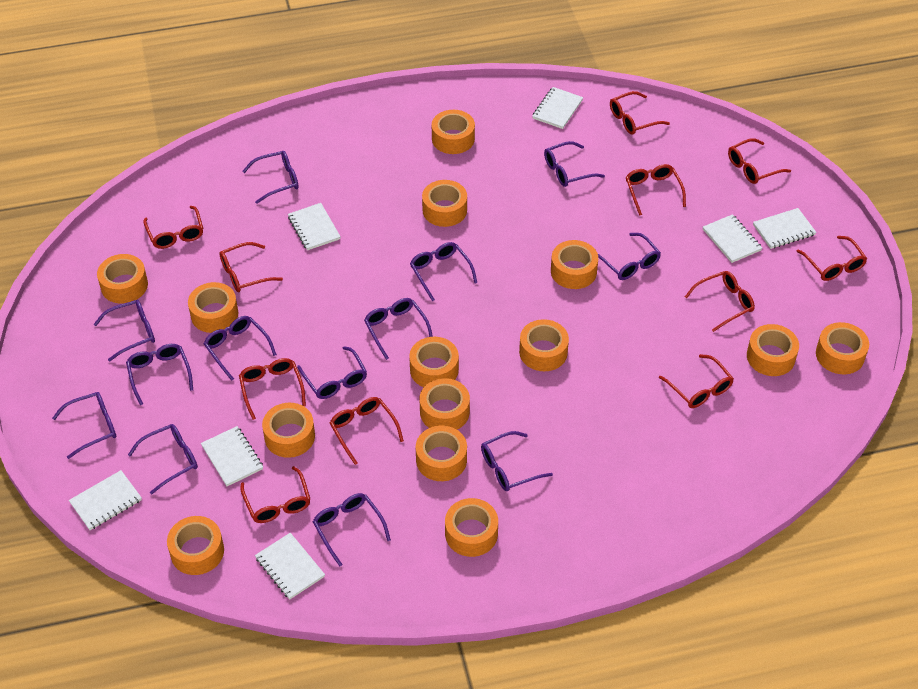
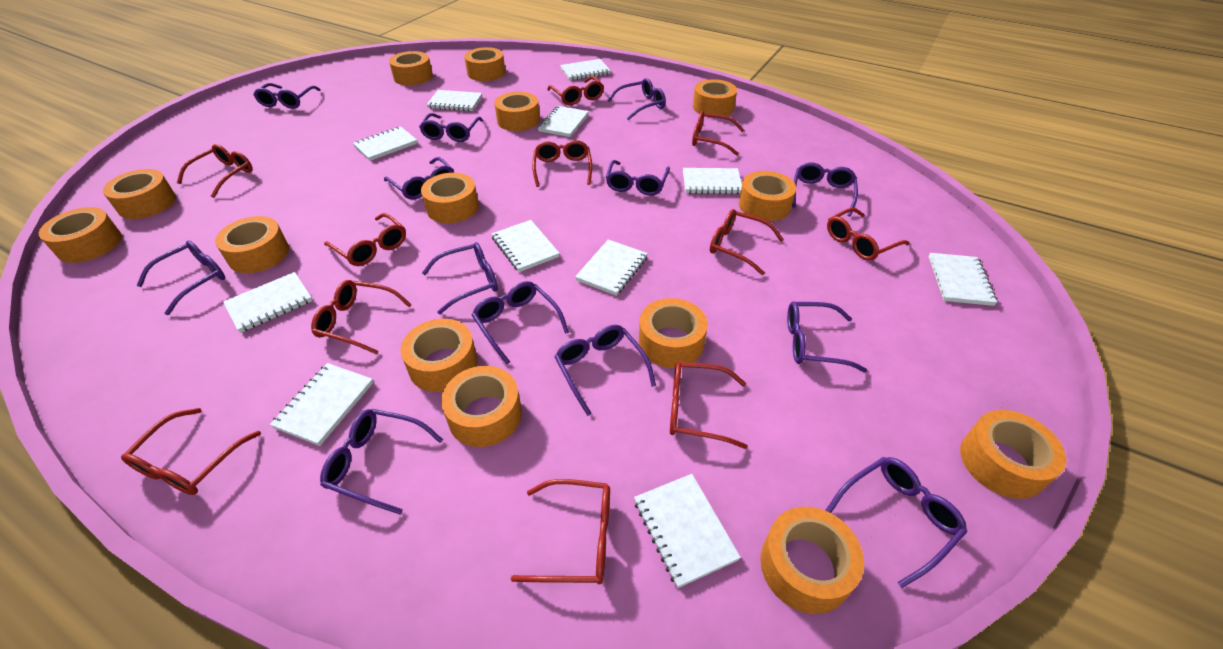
white notebook: [69,470,142,530] [201,426,263,486] [255,533,325,600] [288,203,341,250] [533,87,583,129] [703,214,762,263] [753,208,816,249] = 7 -> [223,272,313,333] [270,363,373,446] [353,126,418,161] [426,90,482,111] [492,220,560,272] [538,106,589,137] [560,59,611,80] [575,240,648,296] [634,474,741,588] [683,168,742,194] [929,253,997,306] = 11

